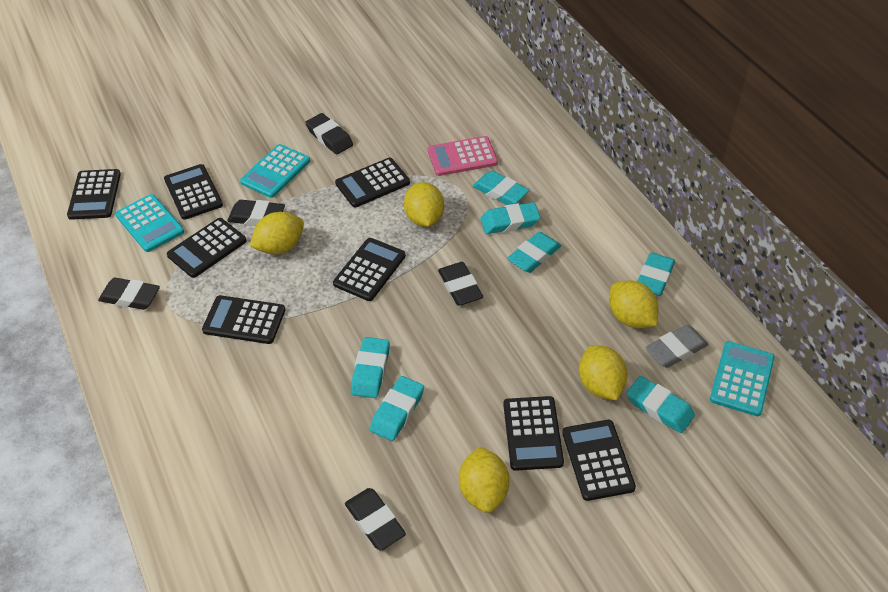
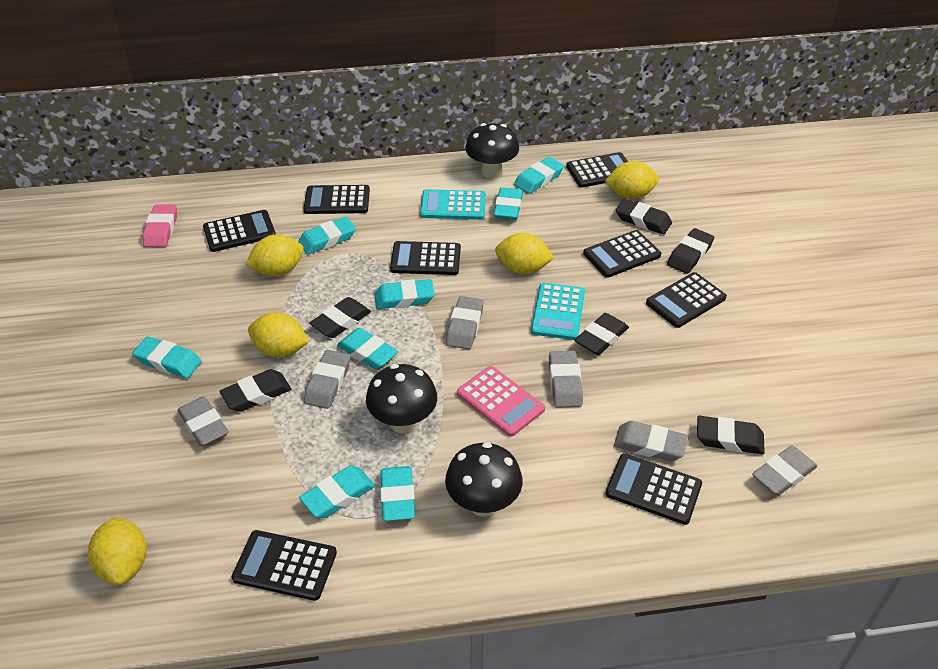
black eraser: [98,278,160,310] [227,200,285,226] [305,113,353,155] [345,488,406,551] [438,262,483,306] = 5 -> [220,369,291,412] [309,297,371,338] [574,313,629,355] [616,199,672,234] [667,228,714,274] [697,416,765,454] = 6
black mushroom: none = 0 -> [366,364,437,433] [445,442,523,517] [465,123,519,178] = 3
grey eraser: [646,325,709,368] = 1 -> [178,396,229,446] [304,350,350,409] [446,296,484,349] [549,351,583,408] [614,421,688,461] [752,445,818,495] = 6
pink eraser: none = 0 -> [143,204,177,247] = 1
turquoise calculator: [115,194,184,252] [240,144,310,198] [710,341,775,416] = 3 -> [420,189,486,220] [531,283,585,340] = 2
turquoise eraser: [351,337,390,398] [370,376,424,441] [473,171,529,205] [481,202,540,234] [507,232,561,273] [627,376,695,433] [637,252,675,296] = 7 -> [132,337,202,378] [298,217,356,254] [299,466,375,518] [337,328,398,369] [374,279,435,309] [380,466,415,521] [494,187,523,220] [514,157,564,194] = 8

